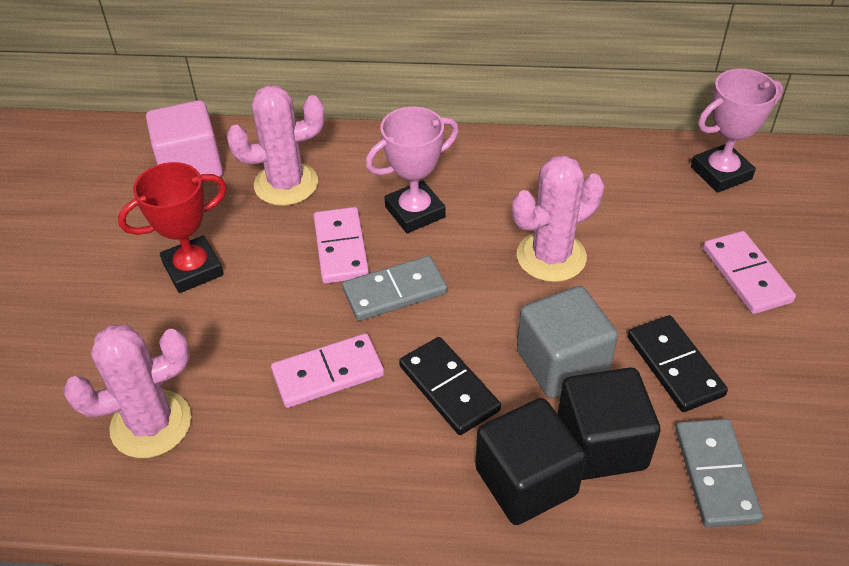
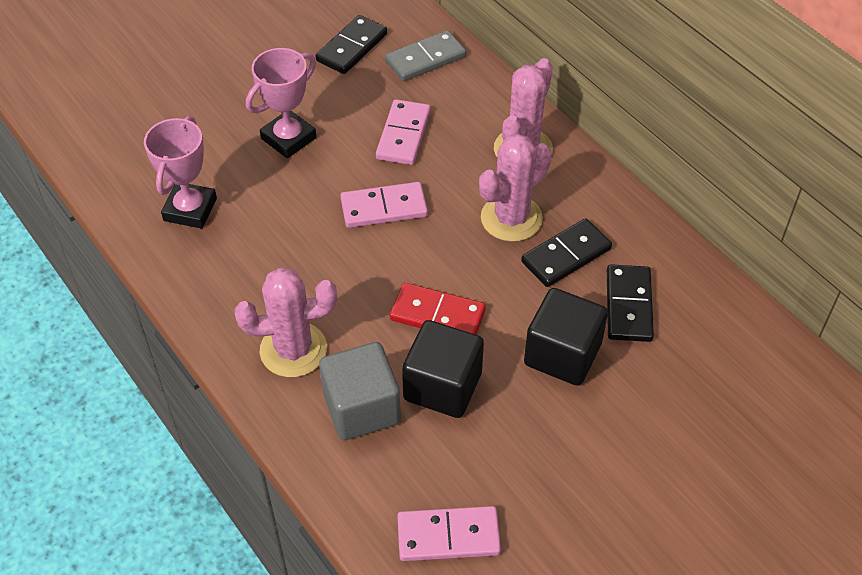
black domino: [399,337,501,435] [628,315,728,412] = 2 -> [316,15,387,74] [521,218,612,287] [607,264,654,342] = 3
grey domino: [342,256,447,321] [675,419,763,527] = 2 -> [385,30,466,81] = 1
pink cube: [146,100,223,182] = 1 -> none = 0
red domino: none = 0 -> [390,283,486,335] = 1
red trophy: [118,162,227,293] = 1 -> none = 0

